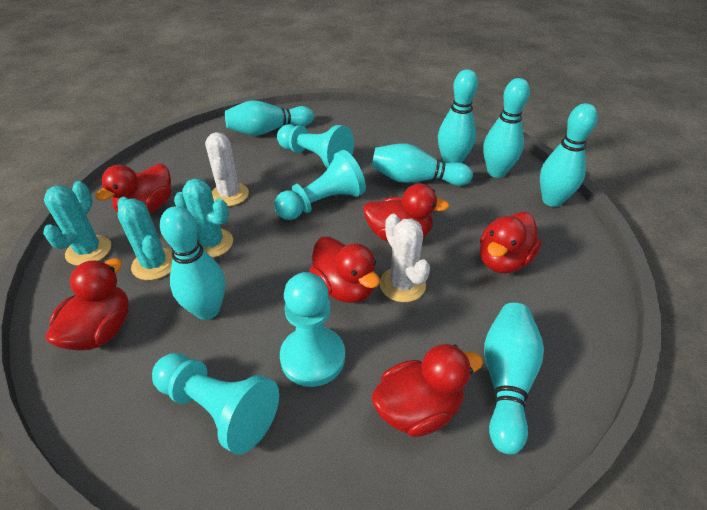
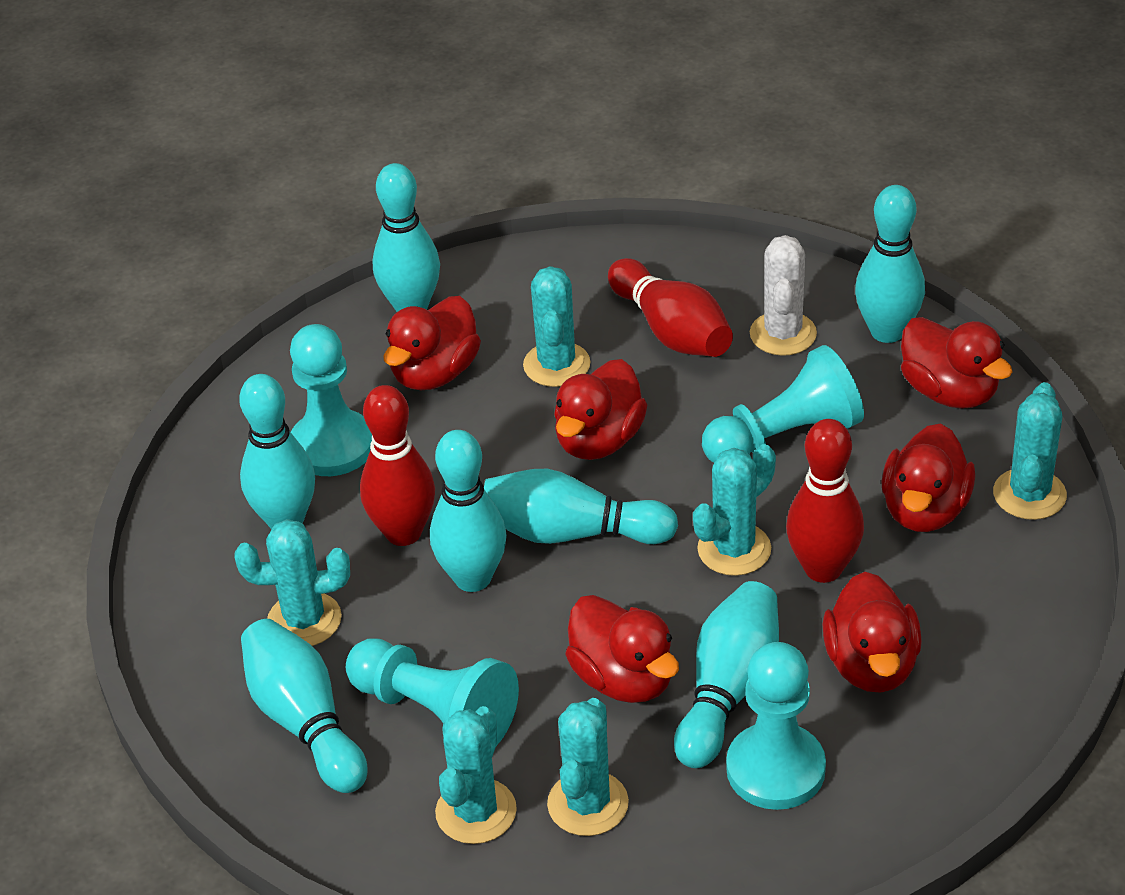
red bowling pin: none = 0 -> [360,385,435,546] [608,258,733,357] [786,419,864,583] = 3
turquoise cactus: [43,181,111,266] [117,197,172,280] [174,179,233,258] = 3 -> [235,519,350,646] [435,706,517,844] [523,266,591,387] [547,698,629,836] [693,444,776,576] [993,382,1067,520] = 6
white cactus: [205,132,249,206] [380,214,430,302] = 2 -> [750,235,817,356] = 1

